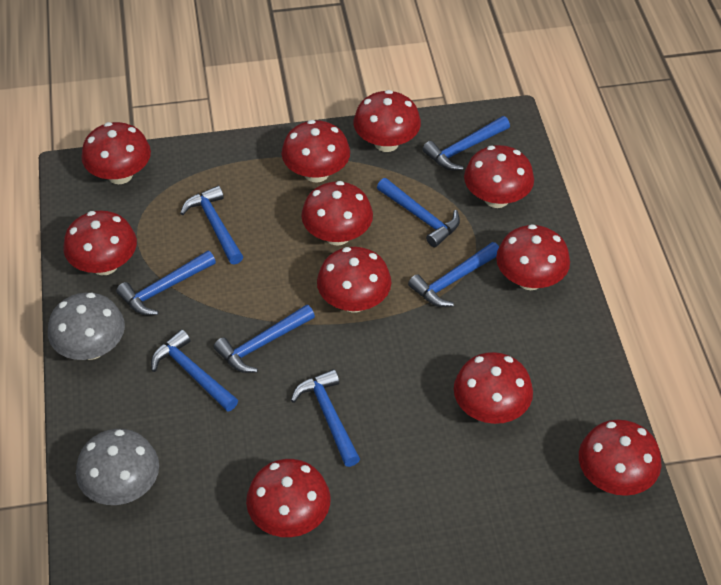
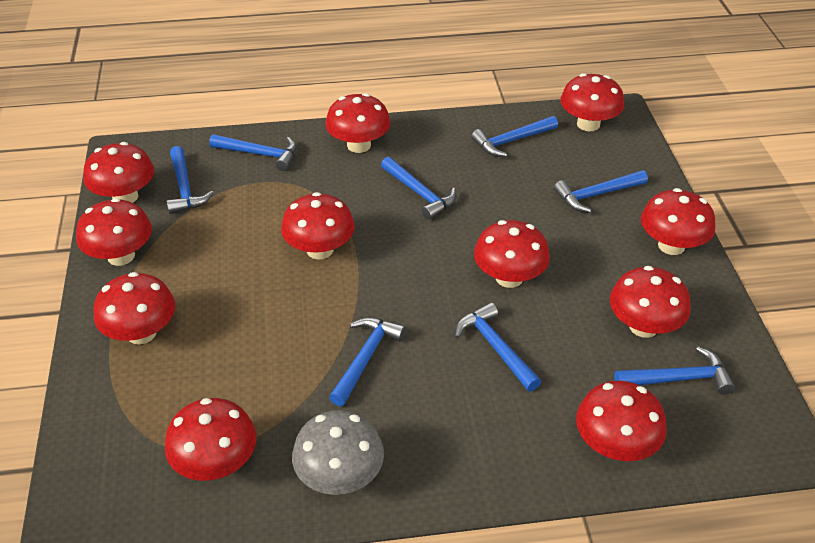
grey mushroom: [48,293,125,360] [76,429,159,505] = 2 -> [292,410,384,495] = 1

